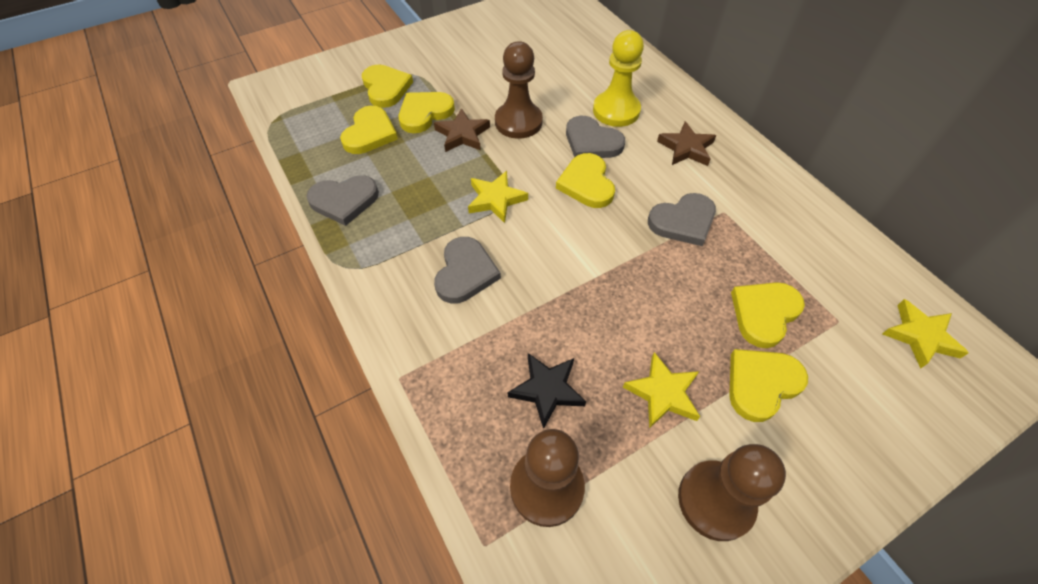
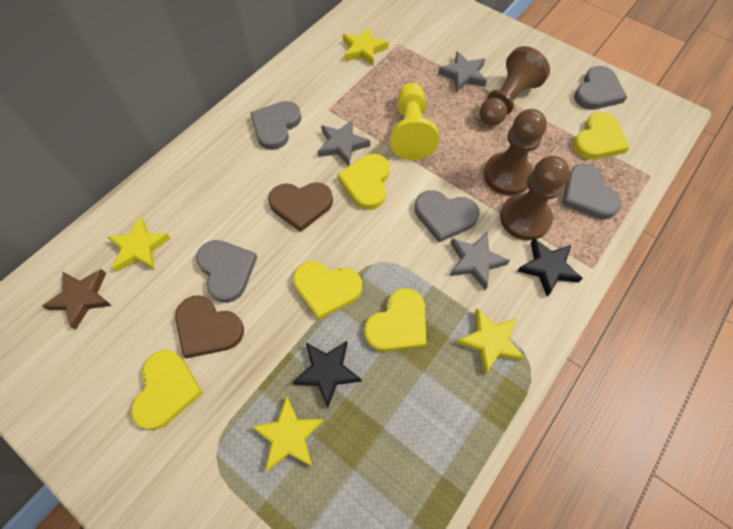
black star: [508,353,586,429] = 1 -> [292,341,361,408] [518,238,583,296] = 2
brown heart: none = 0 -> [175,295,244,358] [268,182,333,232] = 2
brown star: [434,108,490,152] [657,121,716,166] = 2 -> [42,269,112,330] = 1
grey heart: [306,175,379,226] [434,237,501,304] [566,116,625,158] [648,193,716,246] = 4 -> [196,240,257,303] [250,101,301,150] [415,190,480,242] [562,164,621,219] [574,66,627,110] = 5
grey star: none = 0 -> [318,119,370,166] [438,51,487,93] [450,233,510,290] = 3
yellow heart: [340,106,398,154] [362,65,413,108] [399,92,455,133] [556,153,615,208] [729,349,808,422] [731,282,805,348] = 6 -> [131,350,203,430] [293,261,362,320] [337,154,390,210] [364,288,426,352] [573,112,630,160] = 5
yellow star: [468,171,528,223] [623,352,700,428] [883,299,969,369] = 3 -> [107,217,171,272] [251,396,324,471] [343,27,389,66] [456,308,524,375] = 4

